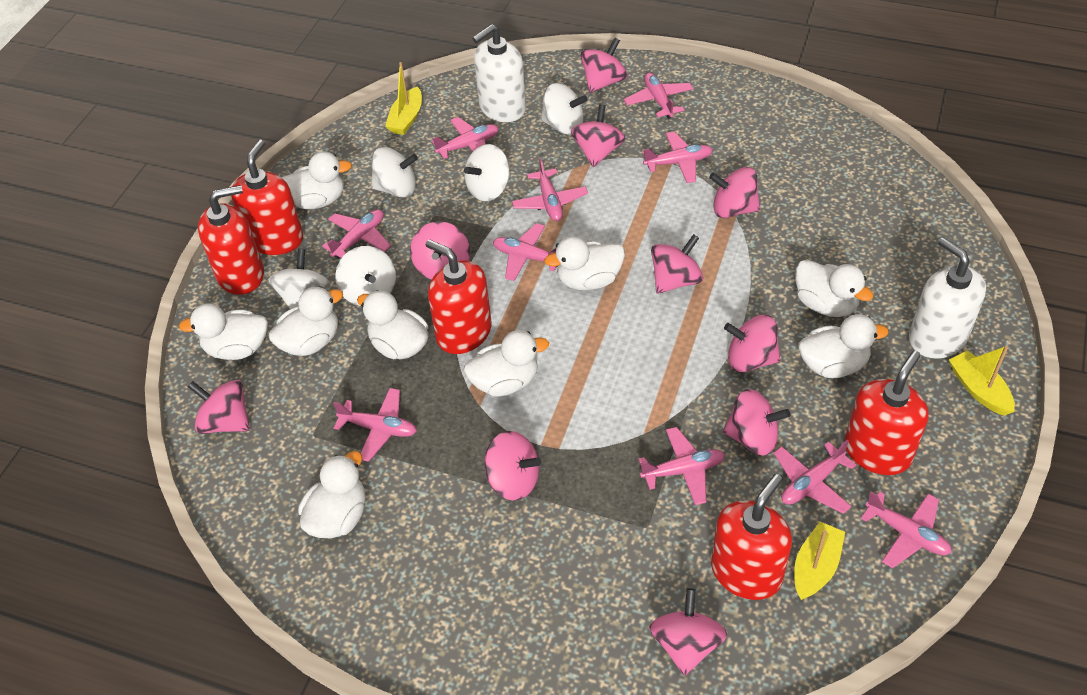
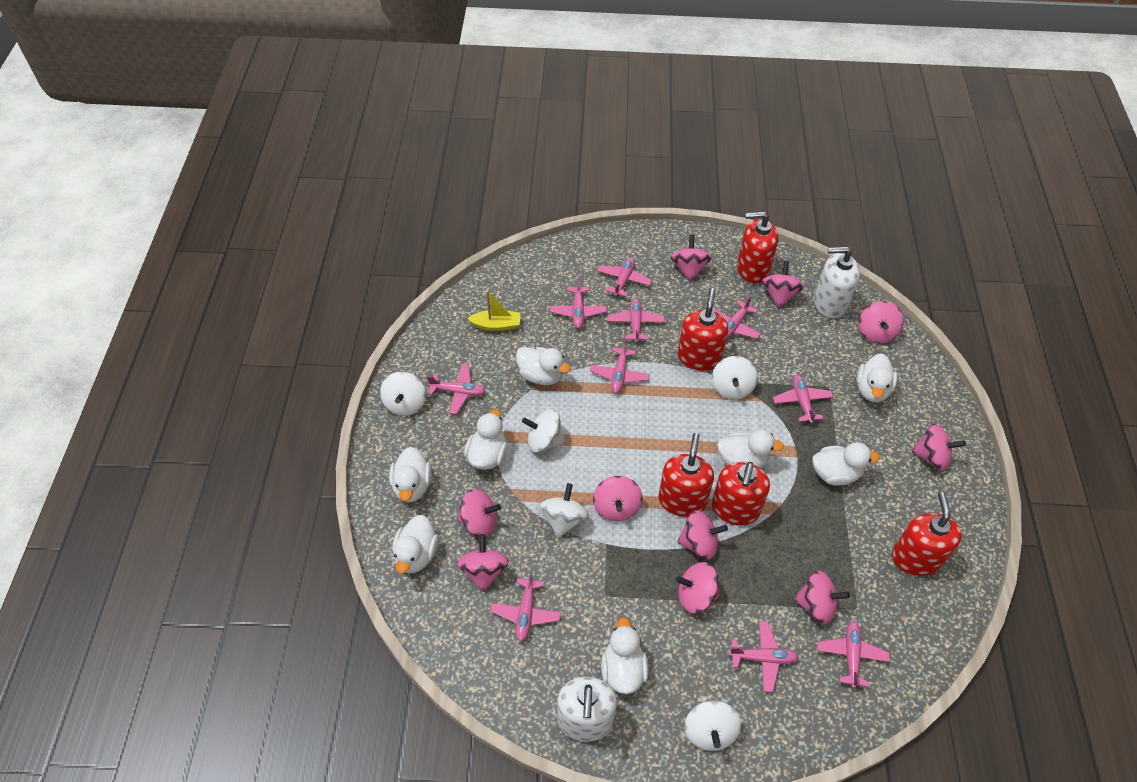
white duck: [179,303,268,360] [268,286,343,356] [281,151,352,209] [298,451,366,538] [357,290,429,359] [464,330,549,397] [544,236,625,290] [796,260,873,317] [798,314,888,378] = 9 -> [389,447,432,502] [392,515,439,574] [464,409,507,470] [516,347,571,385] [601,617,648,694] [717,430,784,468] [812,442,880,486] [856,354,898,402] = 8
yellow boat: [385,62,422,135] [794,522,845,600] [949,345,1015,416] = 3 -> [467,291,520,331] = 1

